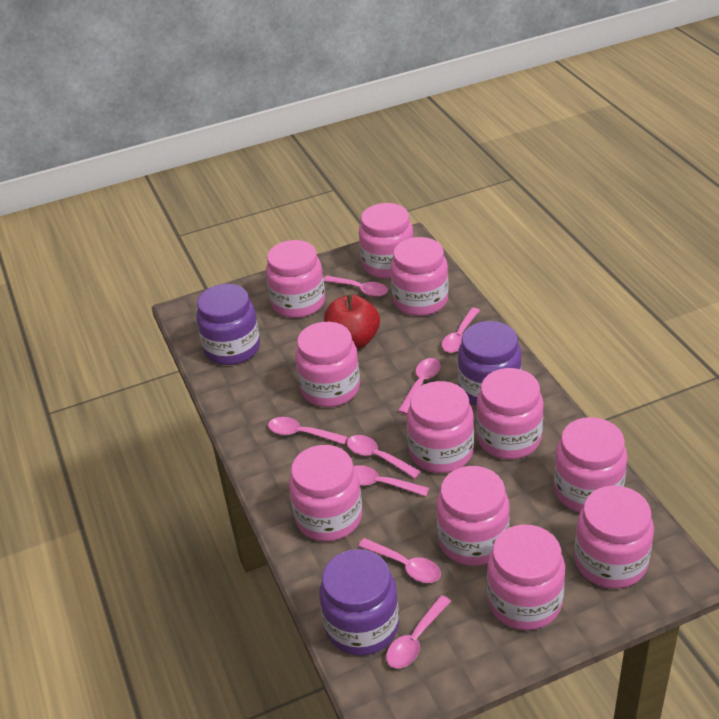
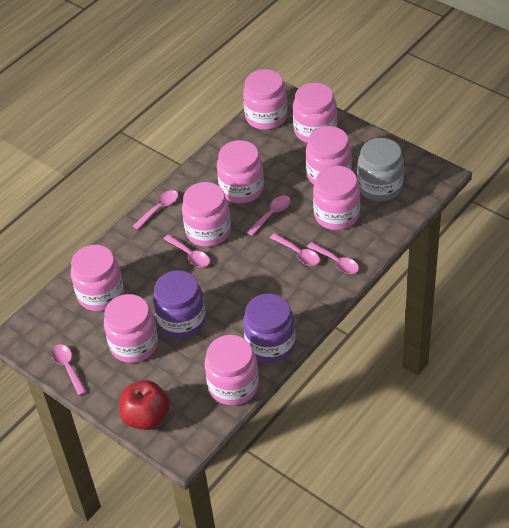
grey jar: none = 0 -> [357,138,404,201] = 1
pink jar: [266,240,325,318] [289,445,362,542] [295,322,360,407] [359,203,414,279] [391,237,449,316] [407,381,474,473] [437,466,510,566] [476,368,544,459] [487,525,565,630] [554,417,627,512] [574,486,654,589] = 11 -> [71,245,124,311] [104,294,158,363] [182,182,231,247] [204,335,259,405] [217,140,264,203] [243,69,287,130] [293,83,337,143] [306,126,352,185] [313,166,360,230] = 9
pink spoon: [268,417,348,445] [324,276,388,297] [347,435,421,479] [354,465,429,496] [358,538,441,583] [386,595,451,668] [398,358,441,414] [442,308,480,353] = 8 -> [51,344,86,396] [133,190,178,230] [164,234,210,267] [247,195,291,236] [270,233,320,266] [307,242,359,274] = 6
purple jar: [196,284,260,365] [319,549,399,656] [458,321,522,406] = 3 -> [153,270,206,338] [243,293,295,363] = 2

